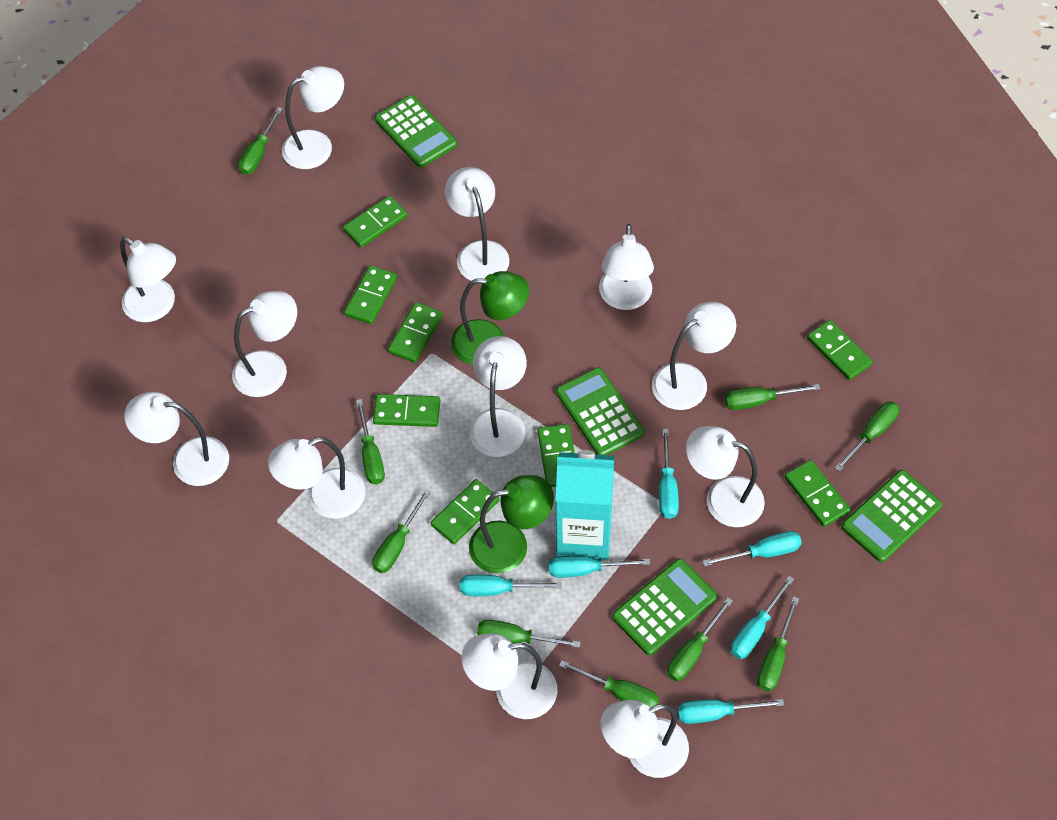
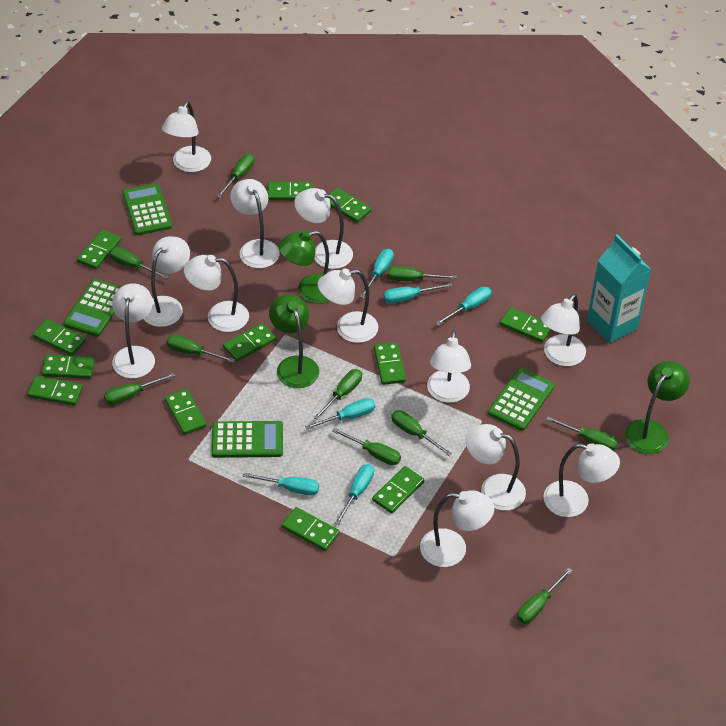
green domino: [343,196,408,248] [344,265,397,324] [373,394,440,427] [388,302,443,363] [431,479,499,544] [537,424,575,487] [785,460,850,527] [807,320,873,380] = 8 -> [27,376,83,406] [33,319,86,356] [42,354,95,379] [77,230,121,269] [165,389,207,435] [223,323,276,361] [268,182,313,200] [282,507,340,551] [329,188,371,223] [372,466,424,514] [374,342,406,385] [500,307,551,343] = 12
green lamp: [451,271,529,365] [469,475,554,574] = 2 -> [269,294,319,388] [278,230,330,304] [625,361,690,454] = 3
green screwdriver: [238,107,283,175] [356,399,385,484] [372,489,431,573] [477,620,581,648] [559,660,659,708] [667,598,733,681] [725,384,820,410] [757,596,799,691] [835,402,899,472] = 9 -> [104,373,175,405] [109,247,169,280] [166,335,235,363] [216,154,254,198] [314,369,362,420] [332,428,401,465] [387,266,457,281] [391,410,452,456] [517,568,572,624] [546,416,618,450] = 10

